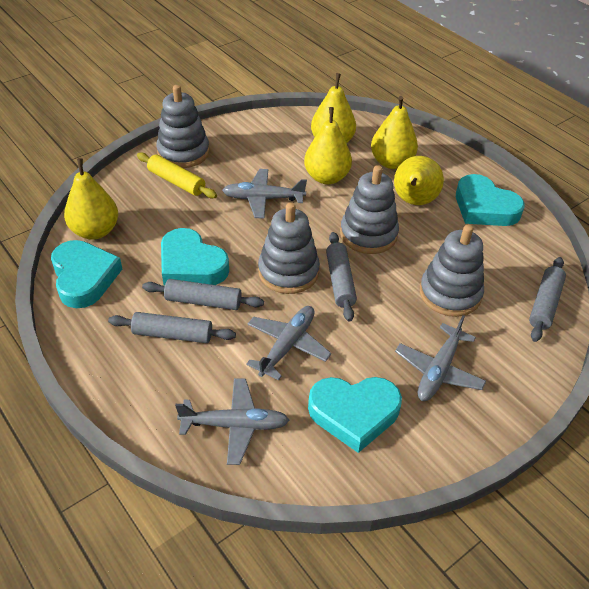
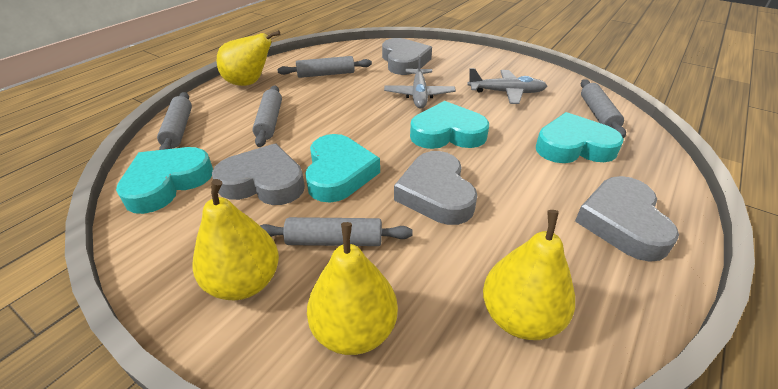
grey heart: none = 0 -> [212,143,305,205] [382,38,432,75] [394,151,477,225] [575,176,679,262] = 4
grey plane: [175,378,289,465] [222,169,307,218] [246,306,331,381] [395,315,486,401] = 4 -> [384,55,456,109] [467,68,547,104] = 2
grey rolling pin: [108,312,236,343] [142,279,264,310] [326,232,357,322] [529,257,566,342] = 4 -> [157,92,192,150] [252,85,282,147] [260,217,413,246] [277,56,372,78] [581,79,626,138] = 5
grey stacking toy: [156,85,210,168] [258,202,320,294] [340,165,399,254] [420,225,484,317] = 4 -> none = 0
yellow pear: [64,158,118,240] [304,107,352,184] [311,73,356,143] [371,96,418,169] [394,156,444,205] = 5 -> [193,179,279,300] [217,30,281,86] [307,222,398,355] [483,210,575,340] = 4
yellow rolling pin: [137,152,217,198] = 1 -> none = 0

